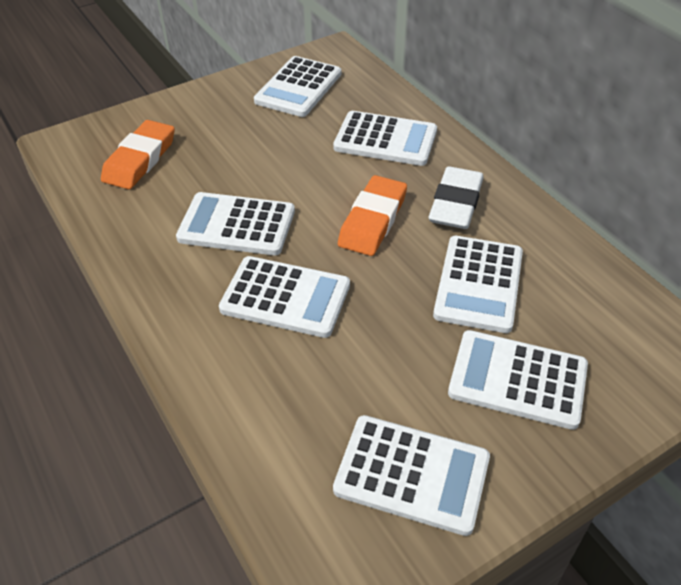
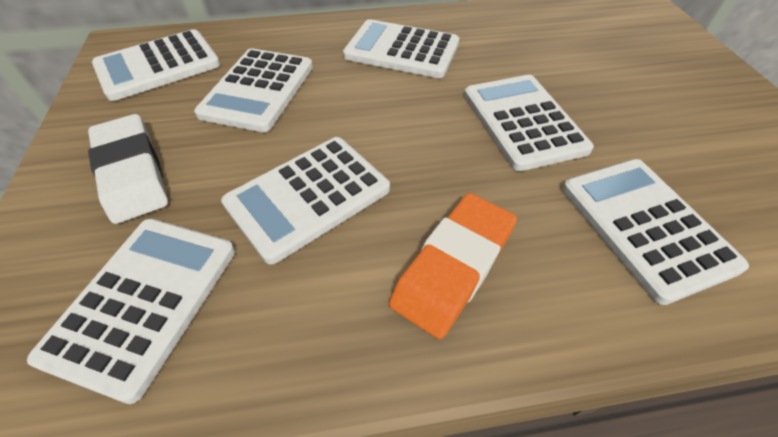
orange eraser: [101,120,175,189] [338,175,407,256] = 2 -> [389,193,517,339] = 1

